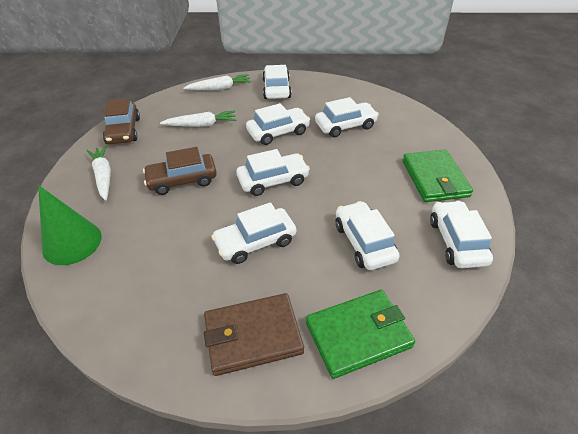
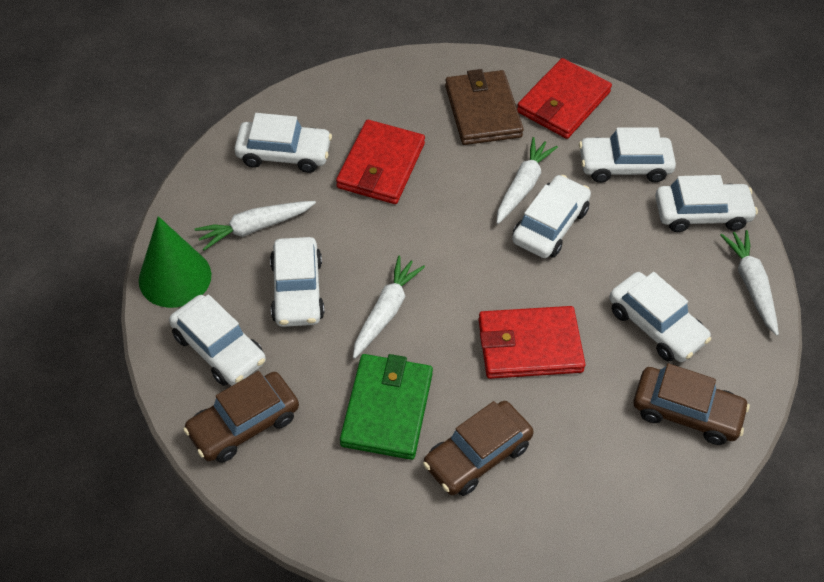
brown car: [103,98,140,144] [143,147,217,195] = 2 -> [183,371,299,463] [423,401,534,496] [633,363,750,445] = 3
green wallet: [306,290,415,379] [402,149,473,202] = 2 -> [340,354,433,460] = 1
red wallet: none = 0 -> [336,120,425,204] [478,306,586,379] [517,58,612,139] = 3
white carrot: [87,146,111,201] [160,111,236,127] [183,74,252,90] = 3 -> [194,201,316,250] [353,256,425,359] [497,137,558,224] [720,230,779,336] = 4

